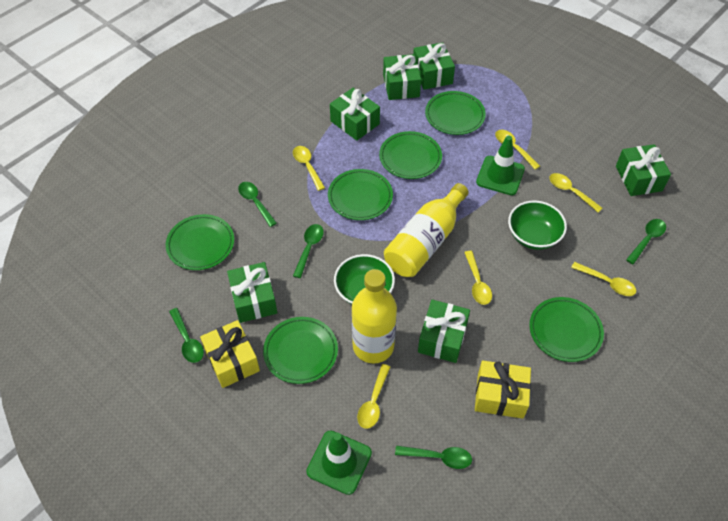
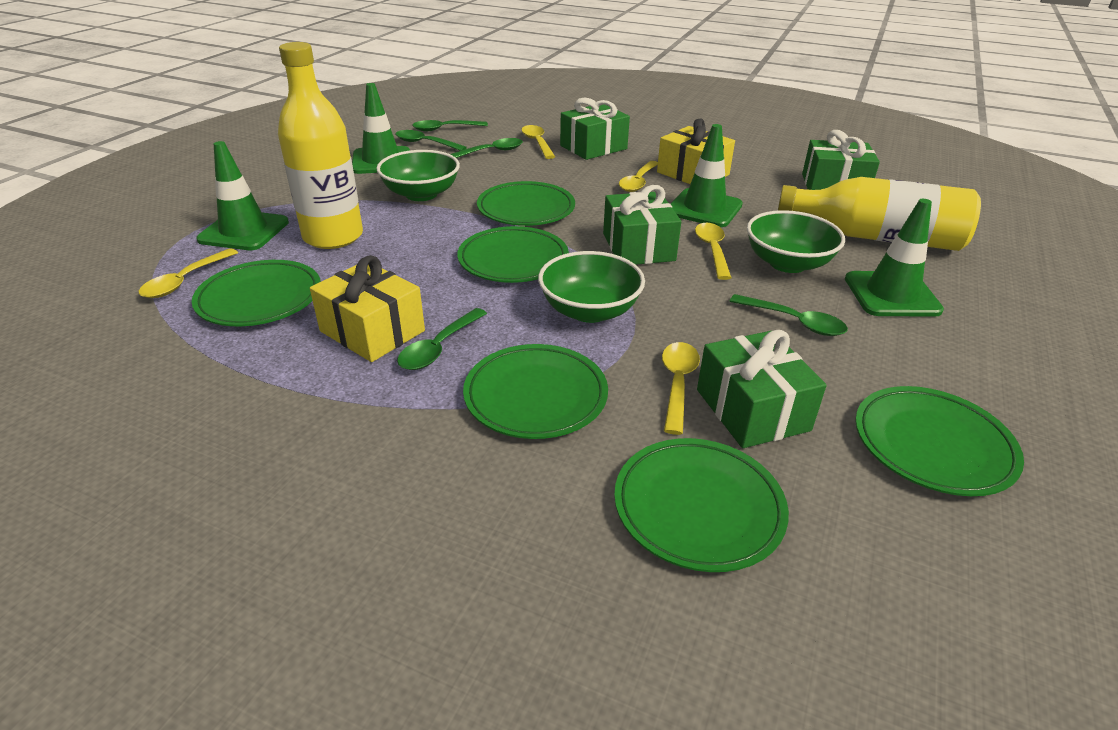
green bowl: [334,254,395,305] [508,200,567,250] = 2 -> [376,150,460,201] [538,251,645,323] [747,210,845,273] = 3
green gift: [227,262,277,323] [330,88,380,141] [383,54,421,100] [413,42,455,90] [418,300,470,363] [616,144,671,196] = 6 -> [560,98,630,160] [603,185,681,265] [697,330,827,448] [802,130,880,190] = 4
green traffic cone: [306,431,372,495] [476,136,525,195] = 2 -> [196,141,289,250] [352,83,410,174] [671,124,743,227] [845,199,944,317] = 4
yellow spoon: [293,146,325,191] [357,364,390,429] [464,251,492,305] [495,130,540,170] [549,173,602,212] [571,262,636,296] = 6 -> [138,248,238,298] [522,125,555,159] [619,161,658,192] [662,342,700,435] [695,223,732,280] = 5

